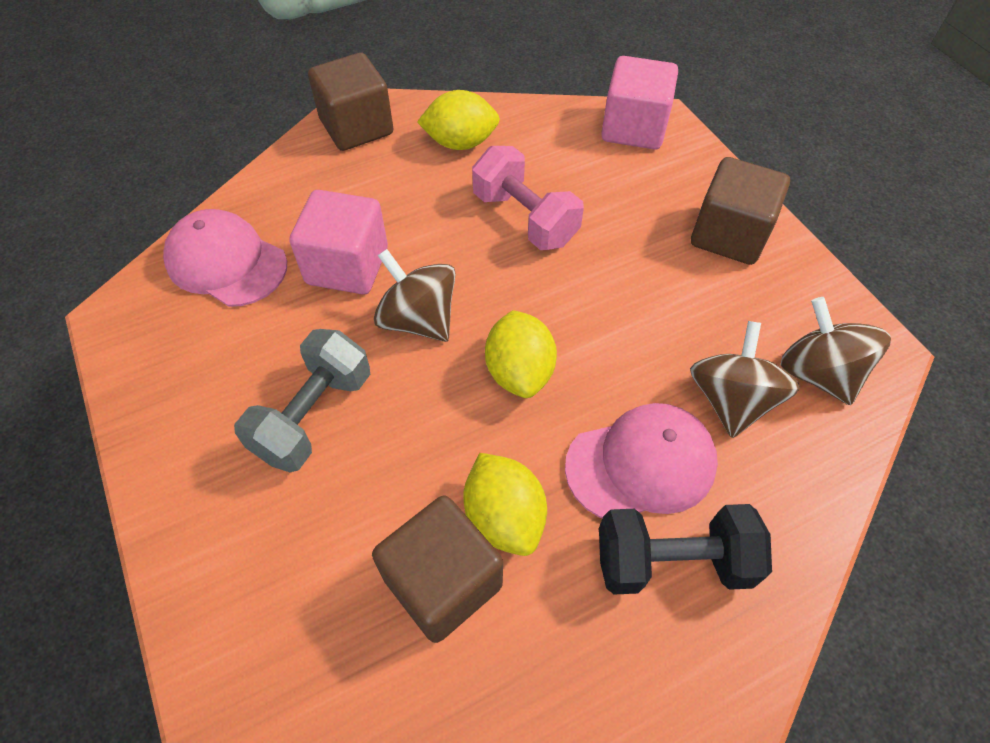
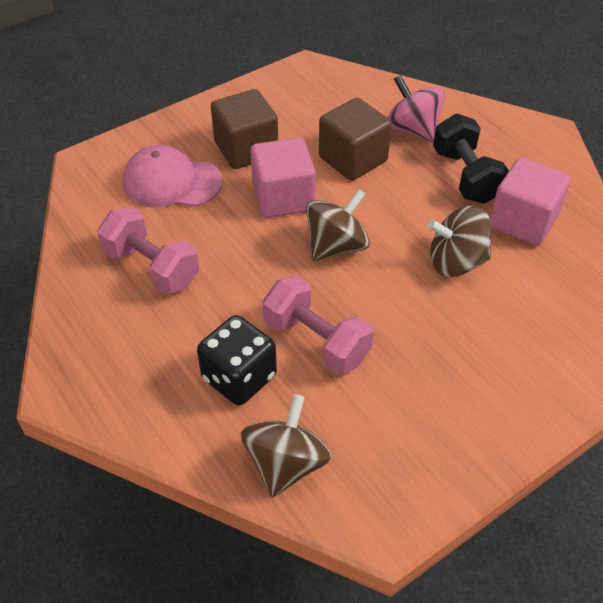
black dice: none = 0 -> [197,315,277,405] = 1
brown cube: [308,53,394,151] [372,495,503,643] [691,157,790,265] = 3 -> [211,89,278,169] [319,98,392,181] = 2
grey dumbbell: [234,329,370,472] = 1 -> none = 0
pink cap: [163,209,287,307] [565,403,718,518] = 2 -> [123,145,223,208] = 1
pink dumbbell: [472,146,584,250] = 1 -> [97,207,200,294] [263,275,374,375] = 2
pink spinning top: none = 0 -> [387,75,445,142] = 1
yellow lemon: [417,90,500,150] [463,453,547,556] [485,310,557,398] = 3 -> none = 0

